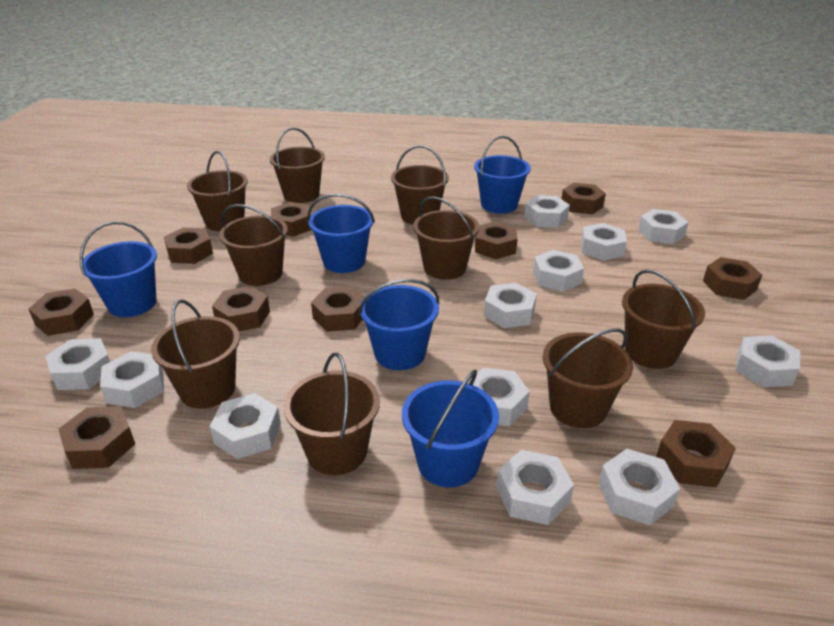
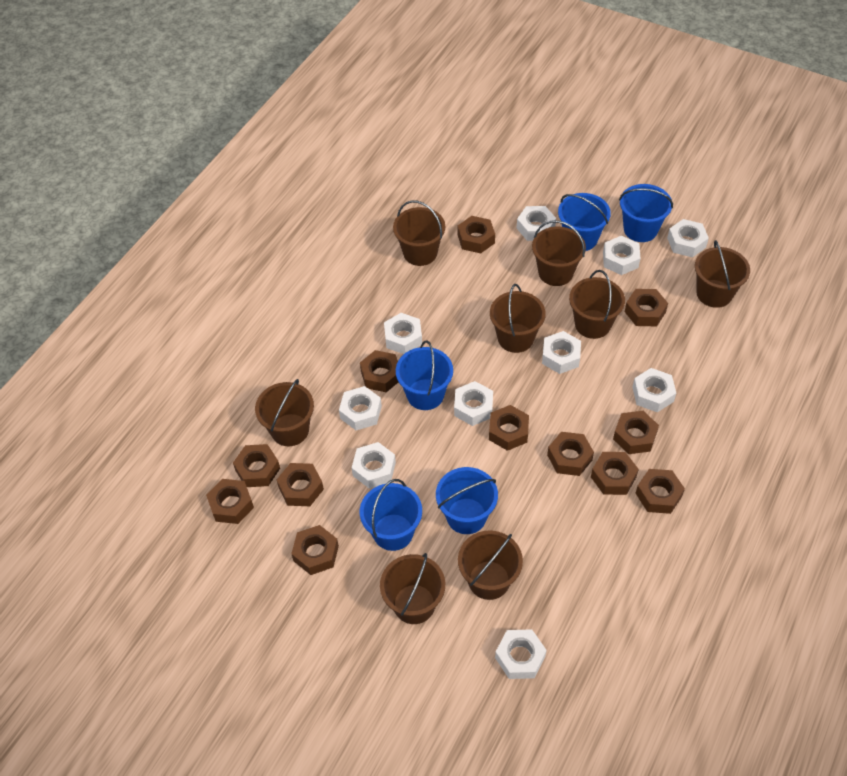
brown bucket: [151,299,240,409] [187,151,248,231] [219,204,288,286] [270,127,325,203] [284,353,380,475] [391,145,449,224] [413,196,479,280] [543,329,633,428] [622,269,705,369] = 9 -> [255,379,314,446] [380,553,445,624] [393,200,445,266] [458,530,523,600] [490,284,546,353] [532,220,586,286] [569,270,625,339] [695,240,750,308] = 8
brown nut: [29,288,94,336] [58,406,135,469] [164,227,213,264] [212,286,270,332] [271,202,311,237] [311,286,364,332] [475,221,517,259] [562,183,606,214] [656,420,736,488] [703,257,762,300] = 10 -> [206,479,254,524] [233,444,280,487] [277,463,324,506] [291,525,339,575] [360,350,398,392] [458,216,495,253] [489,405,529,451] [547,432,594,476] [591,452,639,495] [613,411,659,454] [625,289,668,326] [635,469,685,514] = 12
white nut: [45,338,110,390] [100,351,164,408] [210,393,281,459] [468,368,530,426] [484,283,537,328] [497,450,574,525] [524,195,570,228] [533,250,584,292] [581,223,627,261] [599,449,680,525] [638,209,689,244] [735,335,800,387] = 12 -> [339,386,382,430] [352,442,396,489] [384,313,422,354] [454,381,493,426] [495,629,547,679] [517,206,556,241] [542,331,581,374] [603,236,641,275] [632,368,676,412] [667,219,709,258] = 10

